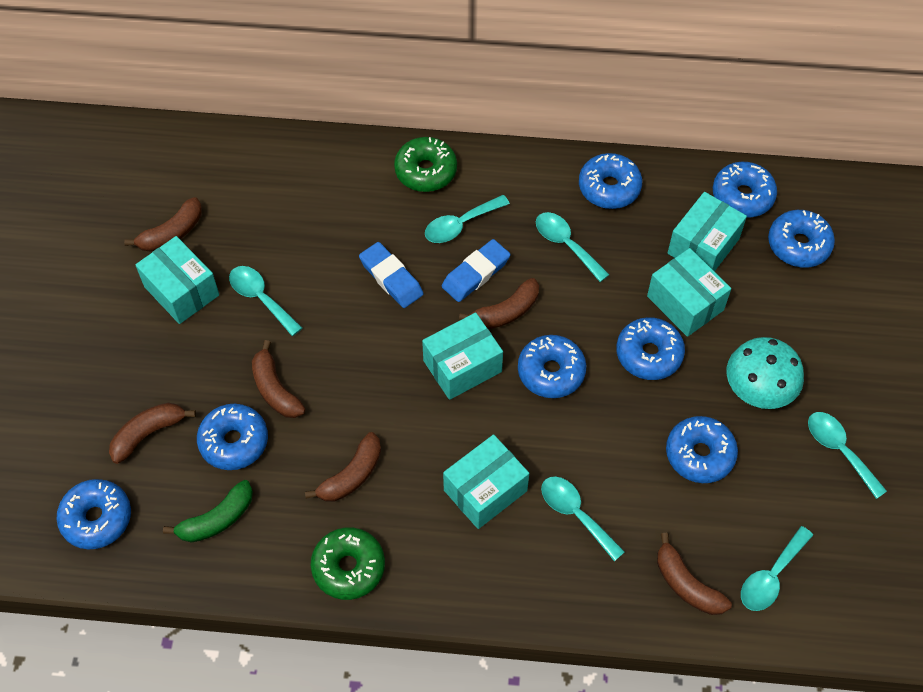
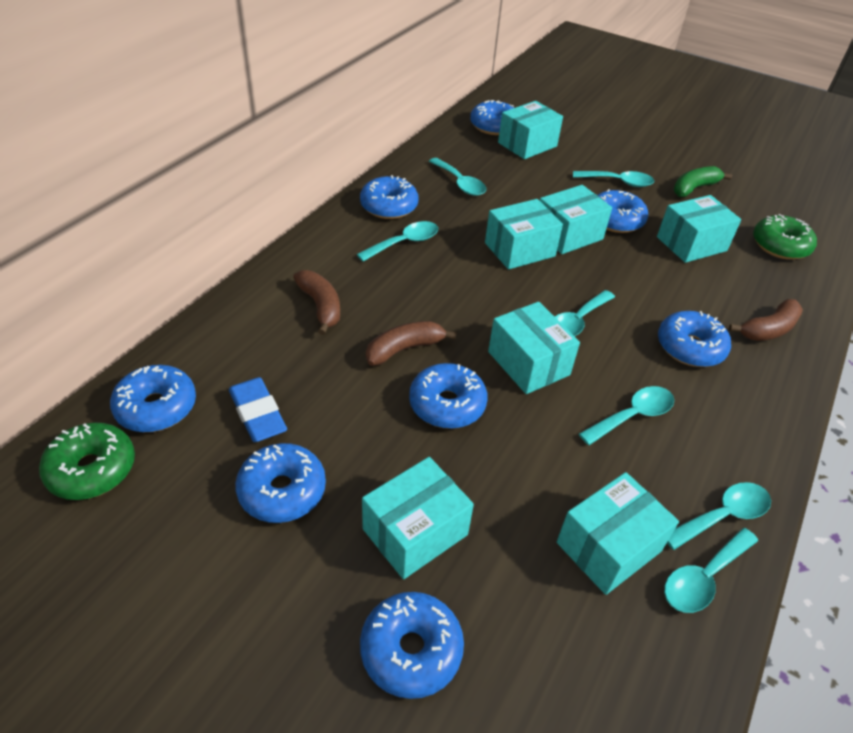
blue eraser: [359,242,424,308] [442,239,510,302] = 2 -> [229,377,287,442] = 1
brown banana: [109,403,196,464] [124,197,202,252] [252,340,306,418] [305,432,381,501] [459,278,539,329] [657,533,732,615] = 6 -> [293,270,340,335] [366,321,457,366] [729,299,803,341] = 3
turquoise box: [135,236,219,324] [422,313,503,400] [443,434,529,529] [647,248,731,337] [668,192,747,272] = 5 -> [362,457,474,579] [485,199,563,269] [488,302,580,394] [498,101,563,159] [540,185,612,254] [557,472,679,595] [657,195,741,263] = 7
turquoise mushroom: [727,337,804,409] = 1 -> none = 0
turquoise spoon: [229,266,302,336] [425,195,510,243] [536,212,609,282] [541,476,625,561] [741,526,813,611] [808,412,887,499] = 6 -> [357,221,438,261] [429,158,486,196] [555,290,615,336] [573,171,654,187] [579,386,674,445] [664,528,758,613] [667,482,771,550] = 7

